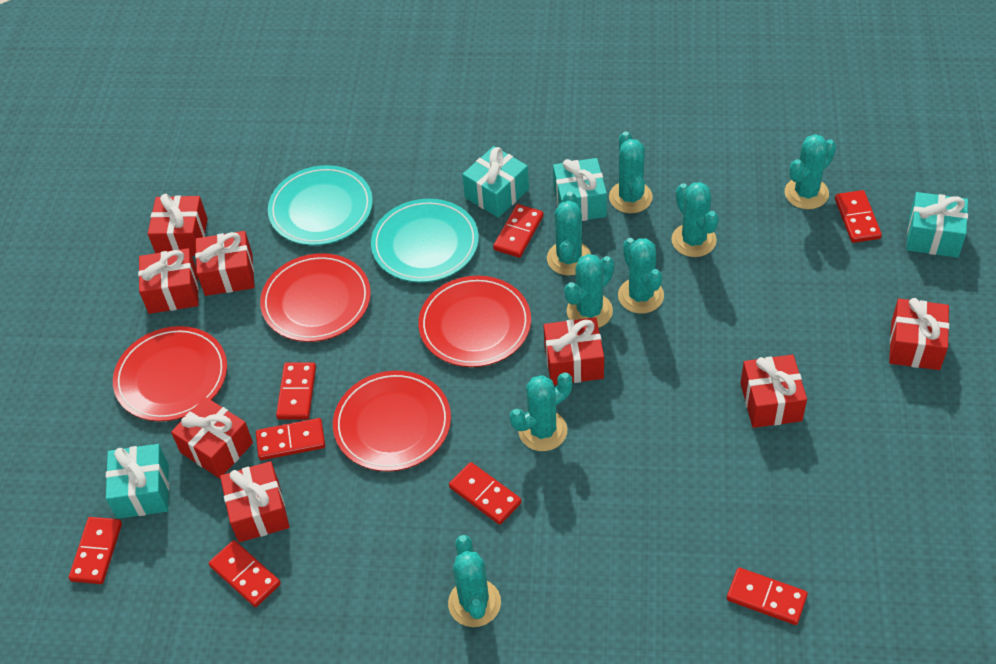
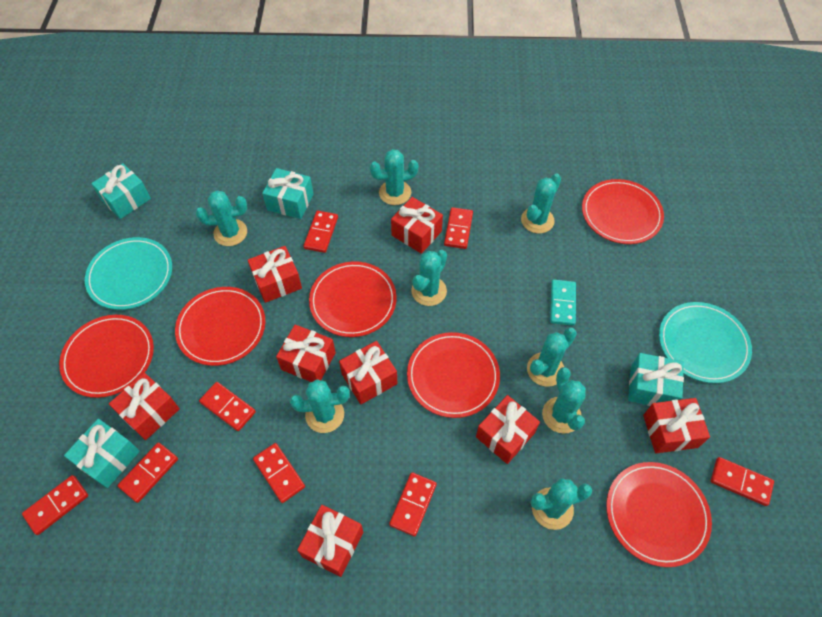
red plate: [113,326,227,421] [260,253,371,342] [333,371,451,471] [418,276,531,367] = 4 -> [59,315,154,398] [175,287,266,366] [309,261,397,337] [407,332,500,418] [582,179,664,244] [606,462,712,567] = 6
turquoise domino: none = 0 -> [550,280,576,326] = 1

